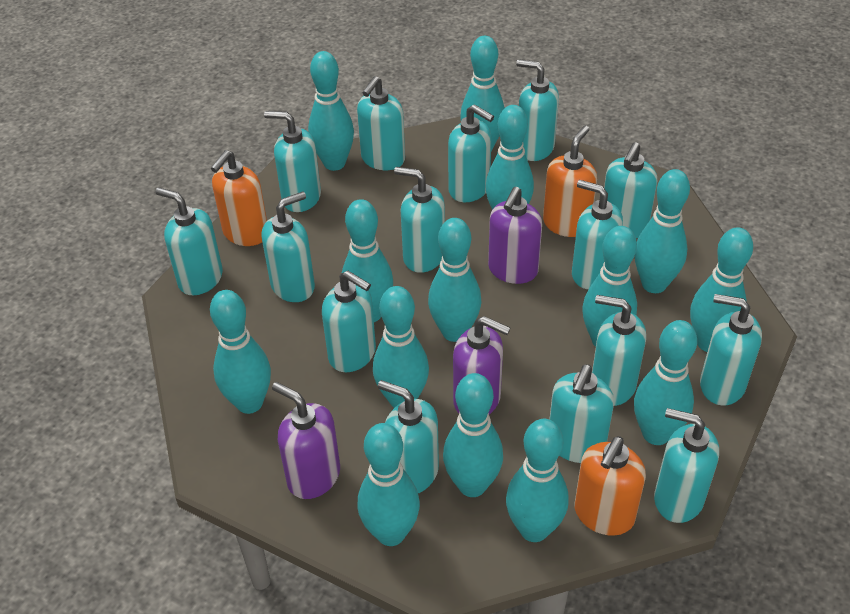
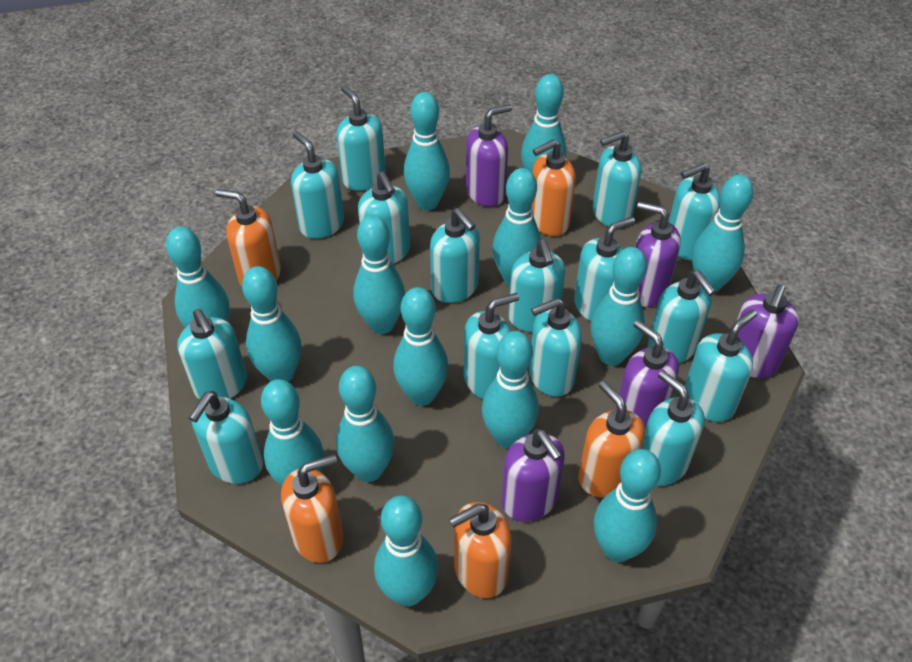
orange soap dispenser: [211,150,267,246] [543,126,597,237] [575,436,646,536] = 3 -> [215,189,281,287] [281,454,343,563] [449,502,512,598] [532,139,576,236] [578,381,645,497] = 5
purple soap dispenser: [272,382,340,499] [453,316,511,414] [488,187,542,284] = 3 -> [466,104,512,207] [501,429,565,522] [616,320,679,429] [635,202,681,307] [737,284,799,378] = 5

